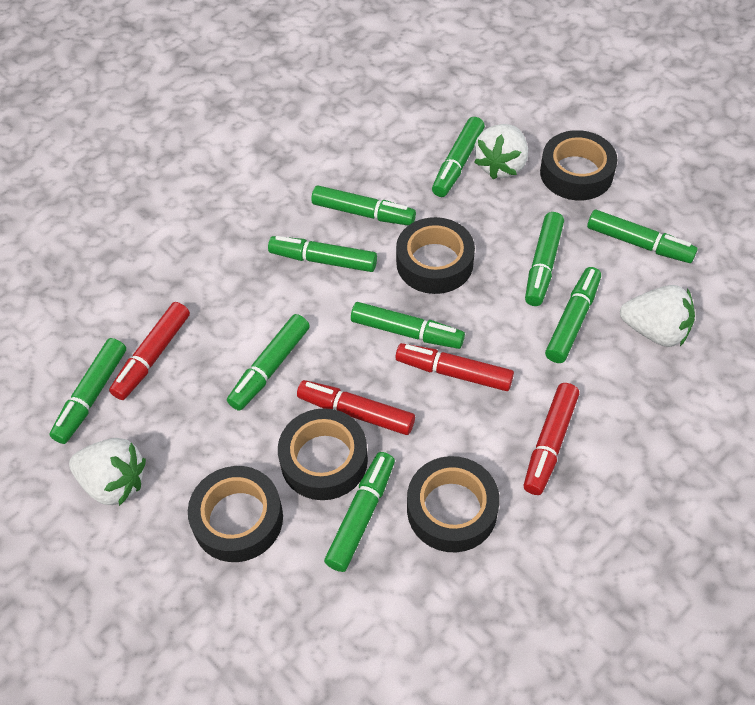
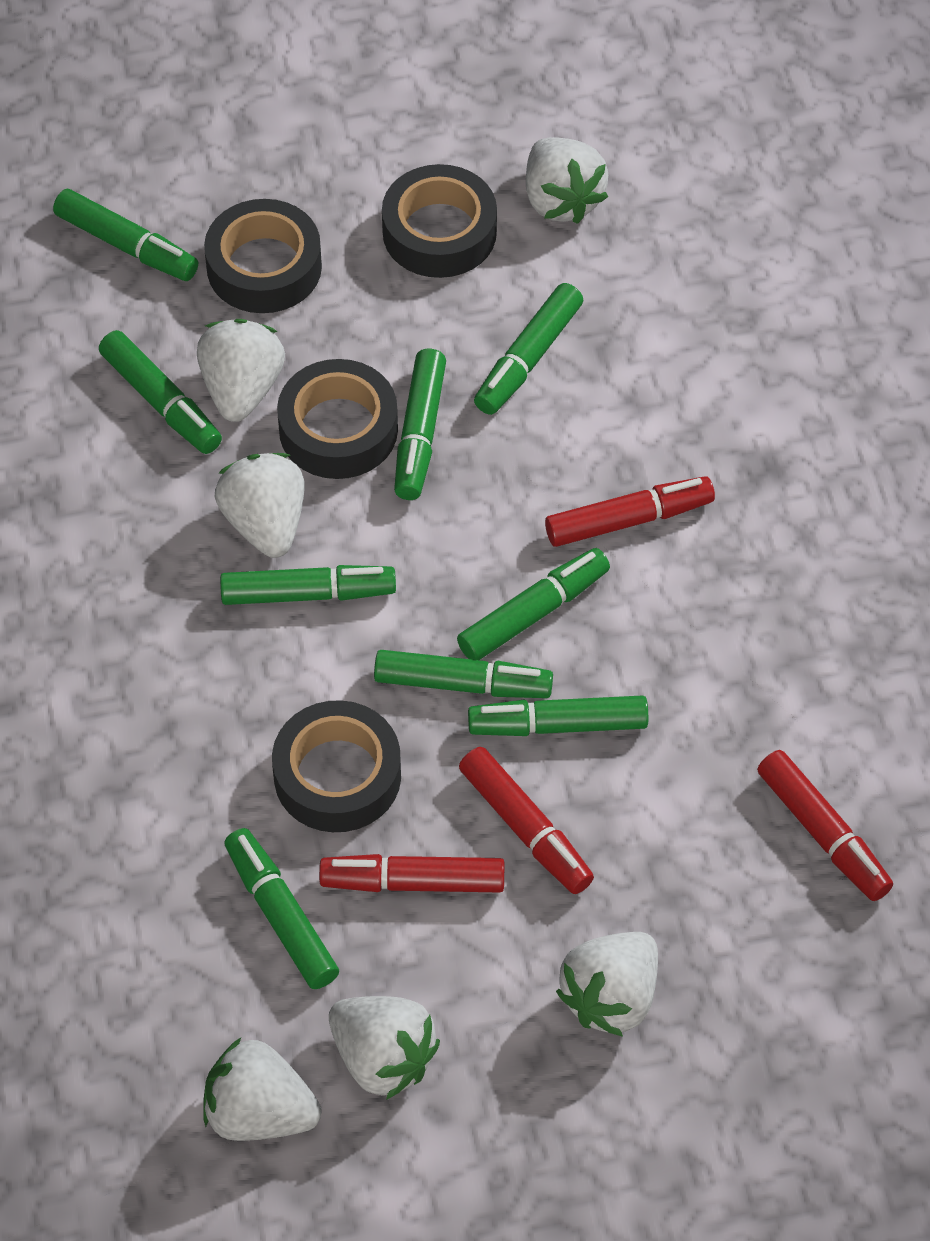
black tape: [188,466,283,562] [278,408,368,500] [396,217,475,294] [407,456,500,552] [540,130,617,200] = 5 -> [204,199,322,313] [272,700,401,832] [277,359,398,479] [382,164,497,278] = 4
green marker: [49,338,126,444] [227,314,310,411] [268,236,377,272] [311,185,416,225] [324,452,395,572] [351,302,465,349] [432,117,485,197] [525,212,564,306] [545,267,601,363] [587,210,698,263] = 10 -> [53,189,198,281] [99,330,222,454] [220,565,396,605] [224,828,339,989] [374,650,553,698] [394,349,446,500] [457,548,610,660] [468,695,648,736] [474,283,583,415] = 9
white strawberry: [69,438,146,506] [474,124,528,180] [620,285,695,347] = 3 -> [197,319,285,422] [203,1038,322,1141] [215,453,305,558] [329,996,440,1100] [526,137,608,224] [556,932,658,1037] = 6

